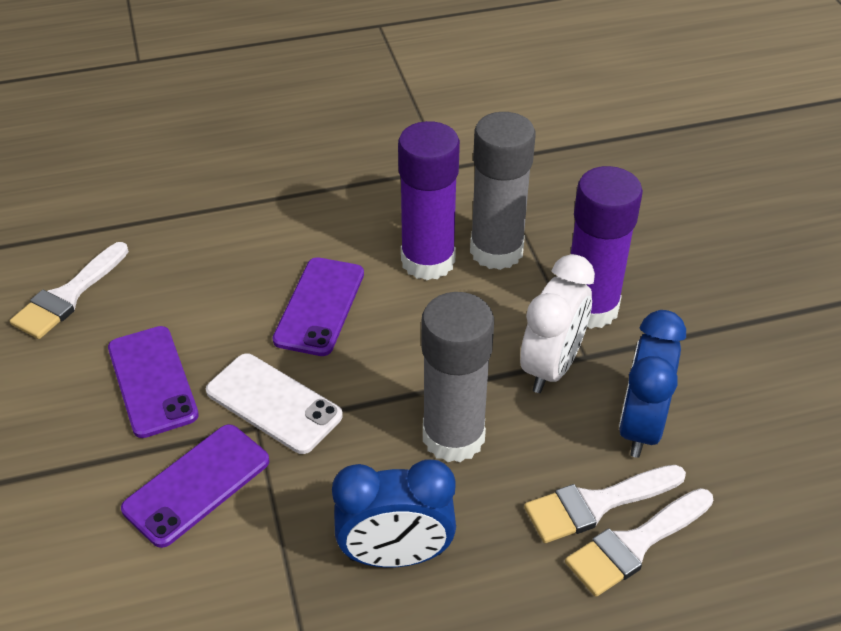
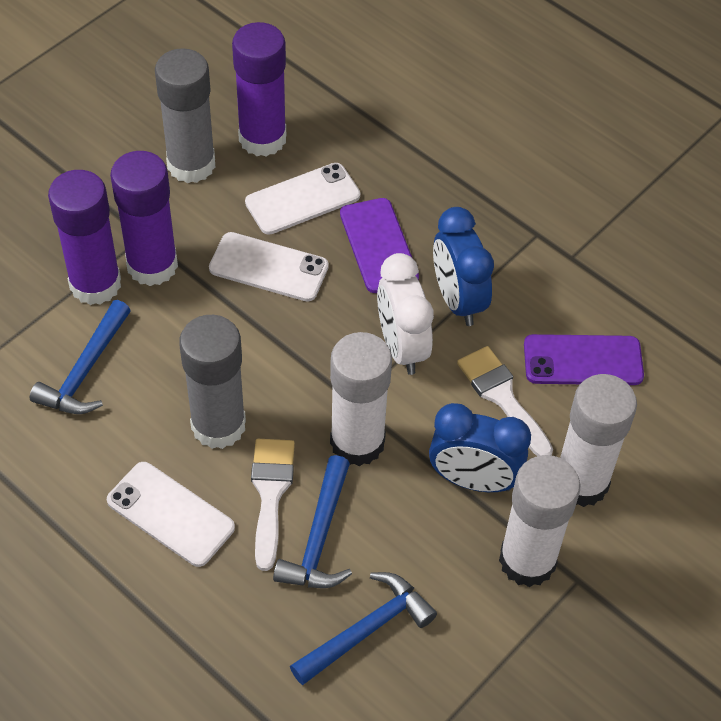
blue hammer: none = 0 -> [30,300,131,414] [273,455,352,588] [290,572,437,685] = 3
purple glue stick: [398,121,460,280] [571,166,643,329] = 2 -> [48,170,121,305] [110,151,178,286] [232,22,286,157] = 3
purple phone: [108,326,199,438] [121,424,270,548] [273,257,364,356] = 3 -> [340,198,419,293] [524,334,644,385] = 2
white brush: [10,242,129,339] [524,465,686,543] [565,488,713,597] = 3 -> [251,439,295,571] [457,346,553,456] = 2
white glue stick: none = 0 -> [330,332,392,466] [499,455,580,587] [560,374,637,507] = 3
white phone: [206,353,343,454] = 1 -> [107,462,235,567] [209,232,329,302] [245,163,360,235] = 3

